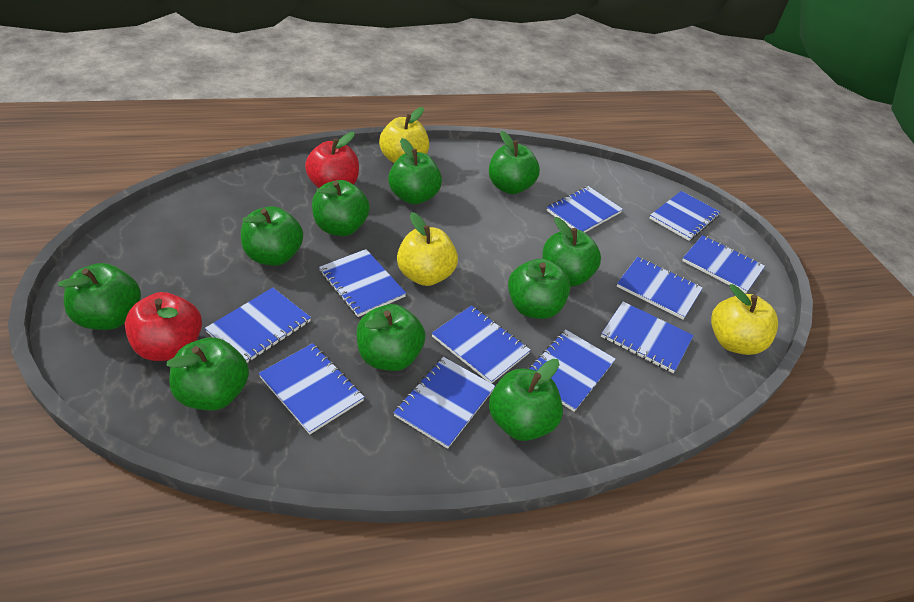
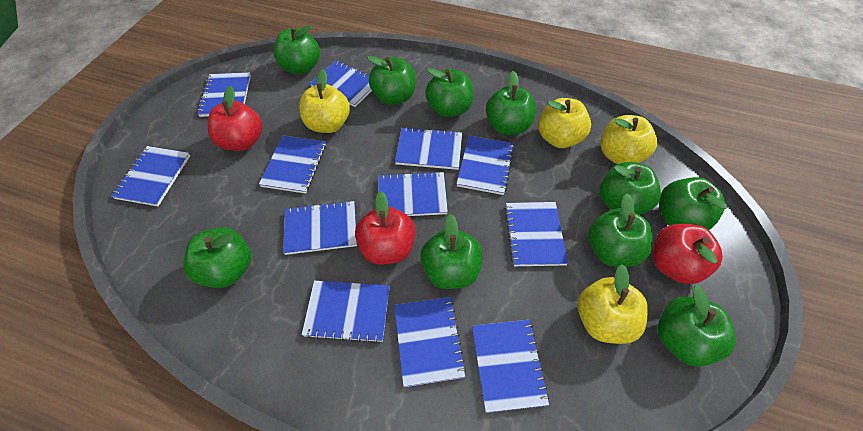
blue notebook: [205,288,311,363] [258,343,364,434] [319,249,406,317] [393,357,495,449] [432,305,531,384] [529,329,616,412] [546,186,623,232] [601,302,694,373] [617,257,703,319] [649,191,720,241] [682,235,765,294] = 11 -> [111,146,190,206] [197,72,251,117] [259,135,326,194] [283,200,357,255] [302,281,390,343] [310,61,372,107] [378,171,448,216] [394,297,466,387] [395,127,462,170] [456,136,514,195] [472,320,549,413] [504,202,568,266] = 12
red apple: [125,292,202,361] [305,132,359,188] = 2 -> [208,86,262,151] [355,191,415,265] [653,224,723,284] = 3
yellow apple: [379,107,429,163] [397,212,458,286] [711,284,778,355] = 3 -> [299,69,350,133] [538,98,591,148] [578,264,648,344] [600,115,657,165] = 4

